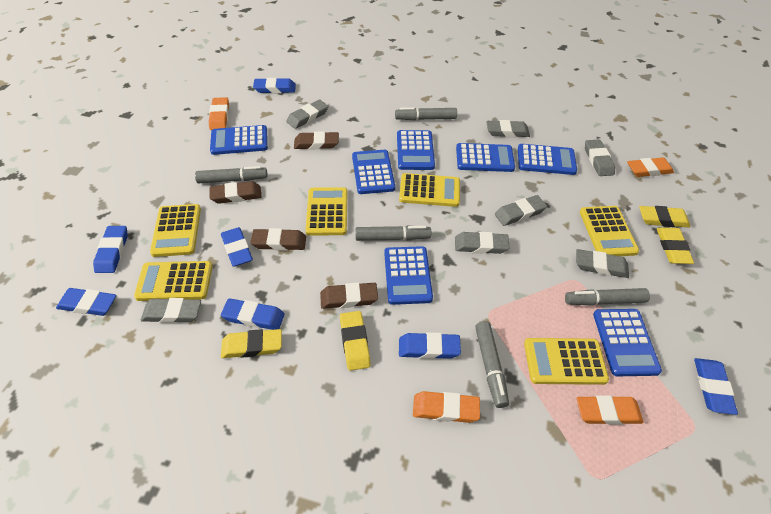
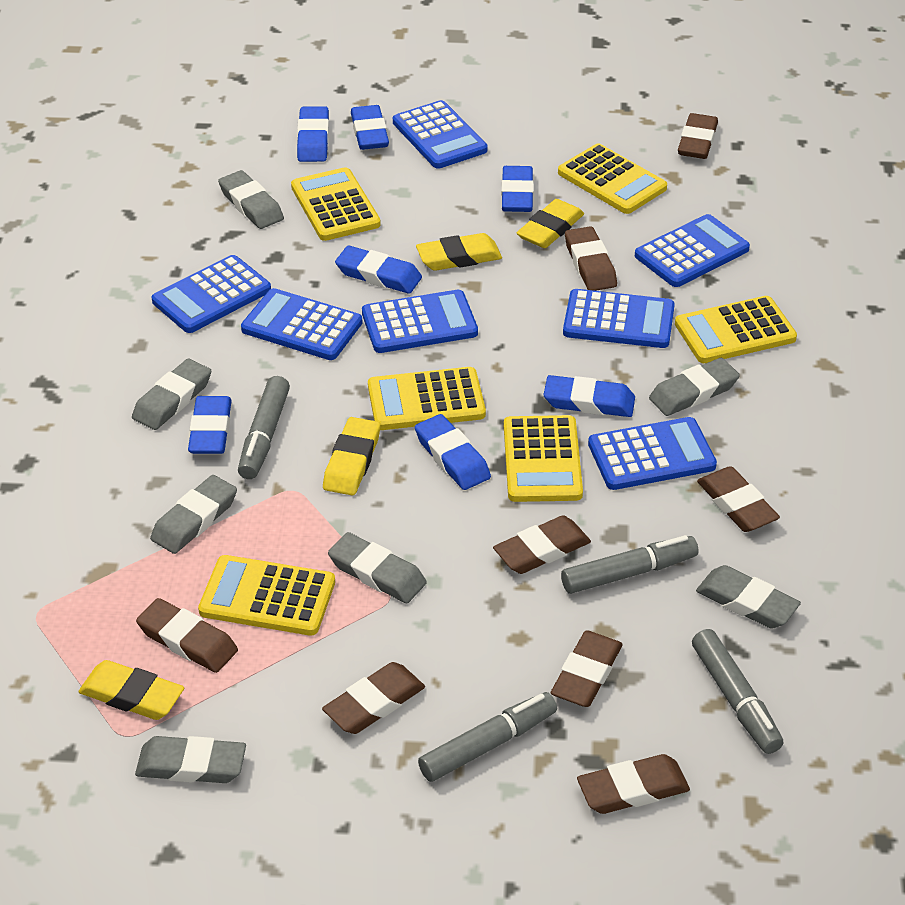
brown eraser: [209,181,262,204] [250,228,306,250] [294,131,339,150] [320,283,378,309] = 4 -> [136,598,238,673] [322,662,425,734] [493,515,591,574] [551,630,623,707] [565,226,617,291] [577,754,690,814] [678,113,718,159] [697,466,780,532] = 8
grey marker: [195,166,267,184] [355,226,431,241] [395,107,457,120] [475,321,509,408] [565,288,650,306] = 5 -> [238,376,290,479] [418,692,557,782] [561,535,699,594] [692,629,783,754] = 4
orange eraser: [208,97,229,130] [413,391,480,423] [577,395,643,425] [627,157,674,177] = 4 -> none = 0

